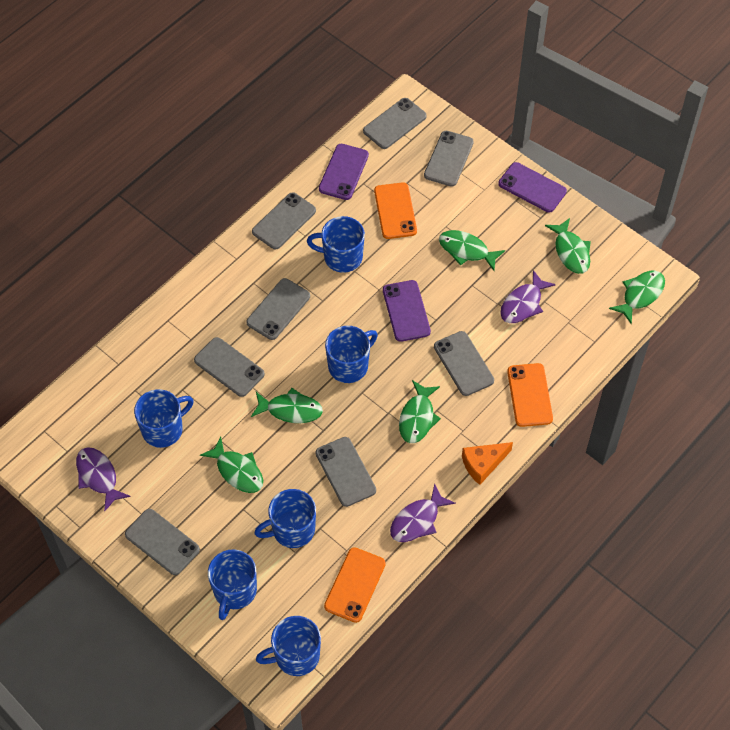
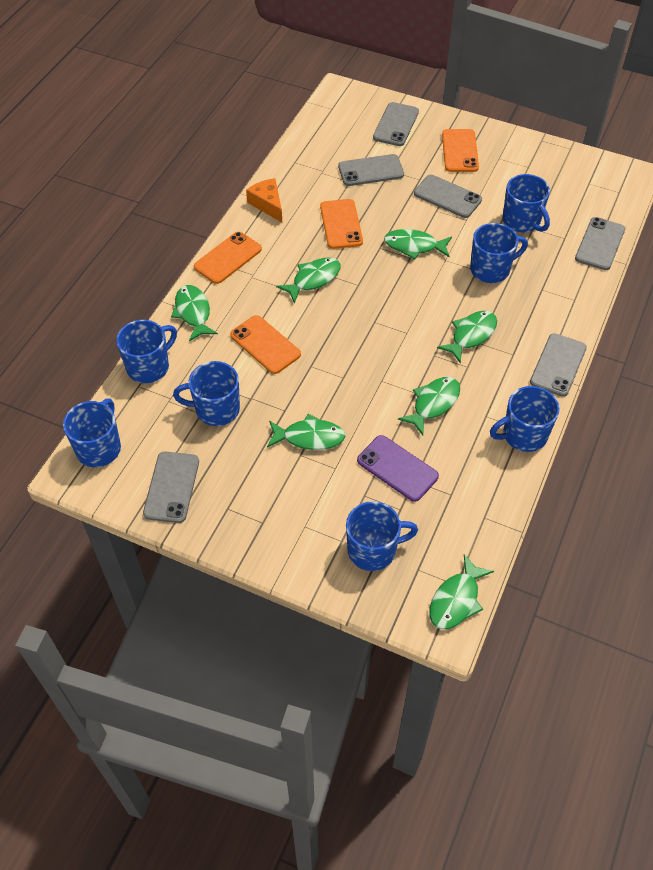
blue mug: [134,389,194,448] [208,550,257,620] [254,489,316,548] [256,616,321,676] [307,216,365,273] [325,326,378,383] = 6 -> [63,399,121,467] [116,320,177,383] [173,361,240,426] [346,501,418,571] [470,223,528,283] [490,386,559,452] [502,174,550,232] = 7
green fish: [200,437,263,493] [251,388,323,423] [399,380,441,443] [439,230,505,271] [545,218,591,274] [609,271,665,324] = 6 -> [171,285,218,341] [267,414,345,450] [276,257,341,303] [384,229,452,259] [398,377,460,435] [429,554,494,629] [437,311,497,364] = 7
grey phone: [125,509,200,575] [194,337,265,397] [246,278,310,340] [252,192,316,250] [316,437,376,507] [363,98,427,149] [424,131,474,187] [434,331,494,396] = 8 -> [143,451,199,523] [338,154,404,186] [373,102,419,146] [414,175,482,218] [530,333,587,397] [575,217,625,270] = 6
orange phone: [324,547,386,623] [374,182,417,239] [507,363,553,427] = 3 -> [194,232,262,284] [230,315,301,374] [320,199,363,249] [442,129,479,172] = 4
purple fish: [76,447,131,512] [390,484,456,542] [500,270,556,323] = 3 -> none = 0
purple phone: [319,144,369,200] [383,280,431,342] [498,162,567,212] = 3 -> [357,435,439,502] = 1

